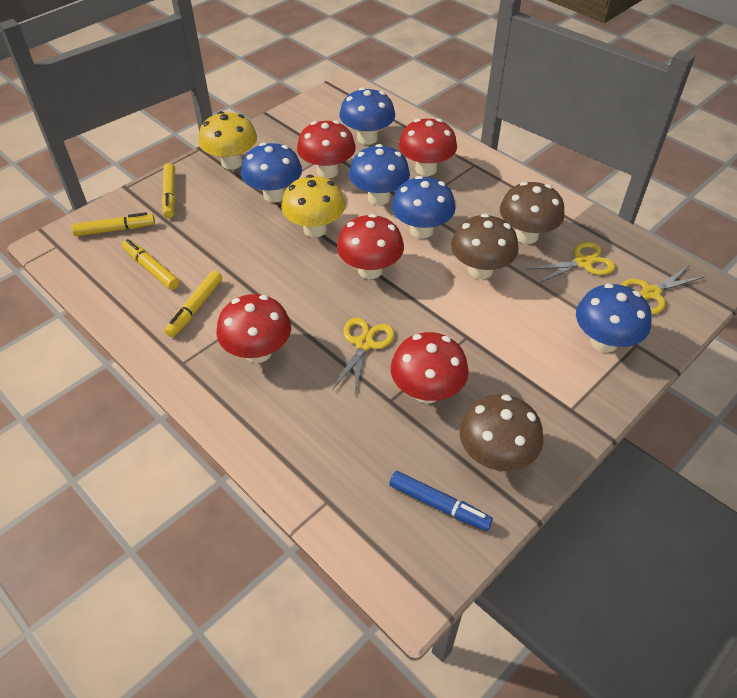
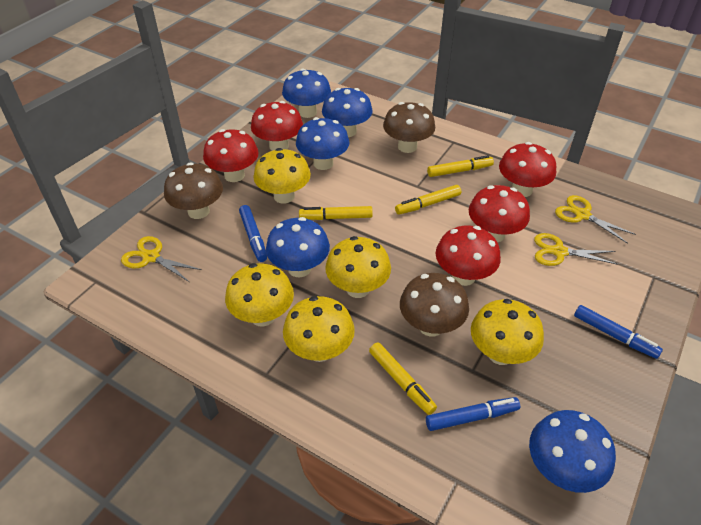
blue marker: [389,471,493,531] = 1 -> [239,205,267,262] [426,397,520,431] [574,305,663,359] = 3
yellow mushroom: [199,111,257,170] [281,175,345,238] = 2 -> [225,263,294,327] [253,148,311,204] [283,296,355,362] [325,236,391,298] [471,299,544,365] = 5

